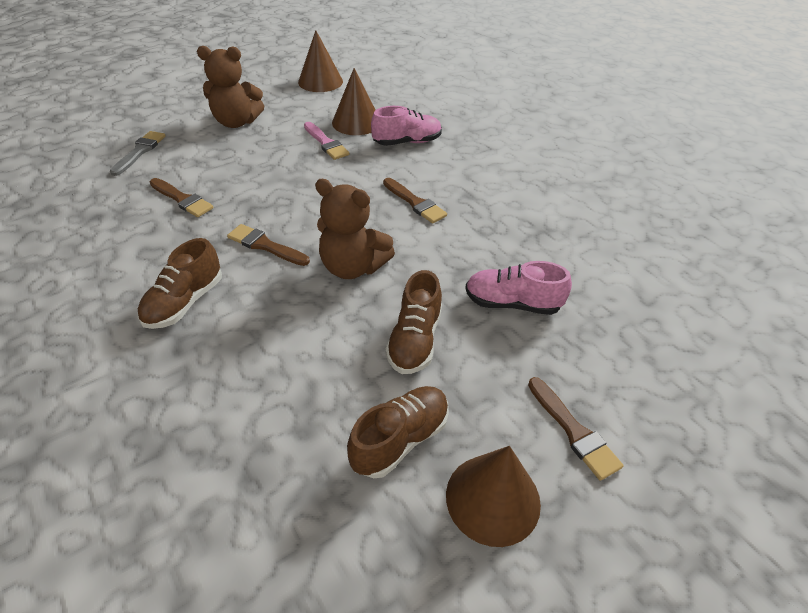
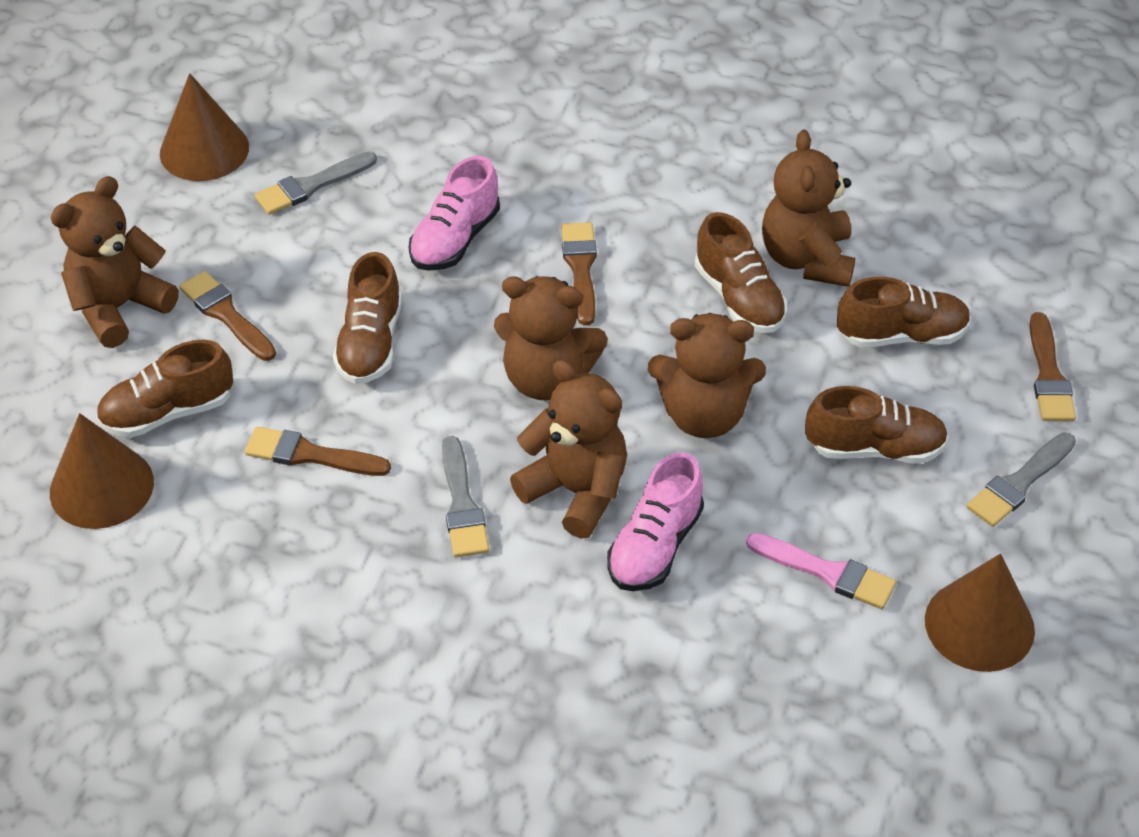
brown shoe: [138,238,222,329] [347,386,449,478] [385,270,442,374] = 3 -> [96,340,233,438] [333,252,402,384] [695,212,787,333] [805,386,948,464] [837,277,971,347] = 5
brown teddy bear: [197,46,264,128] [315,179,395,279] = 2 -> [51,176,179,348] [494,276,608,400] [510,360,627,539] [648,313,766,438] [762,130,855,287] = 5
grey brush: [110,131,166,176] = 1 -> [254,152,377,215] [442,436,489,557] [966,432,1076,527] = 3

